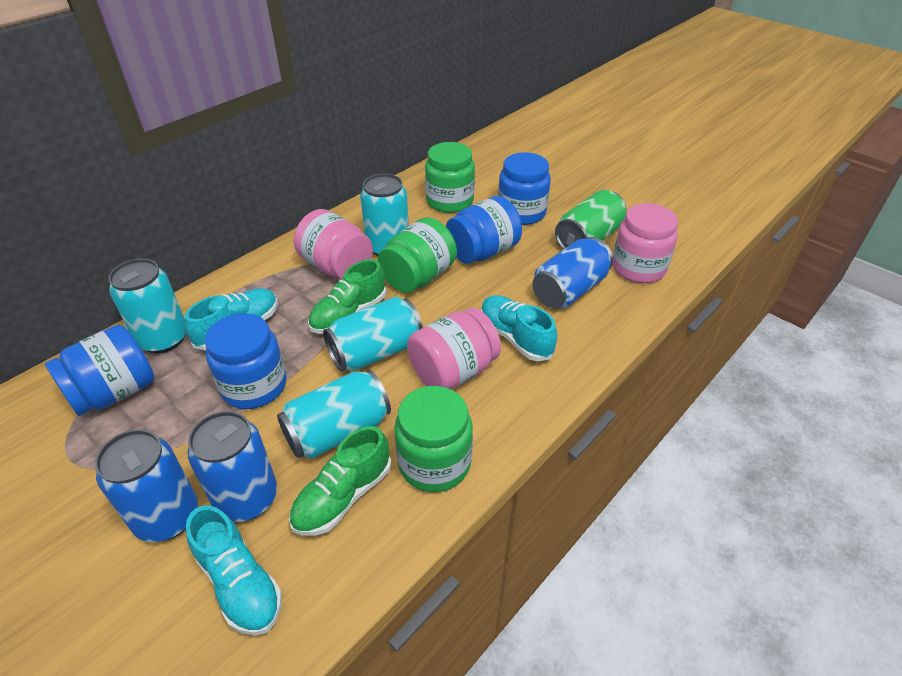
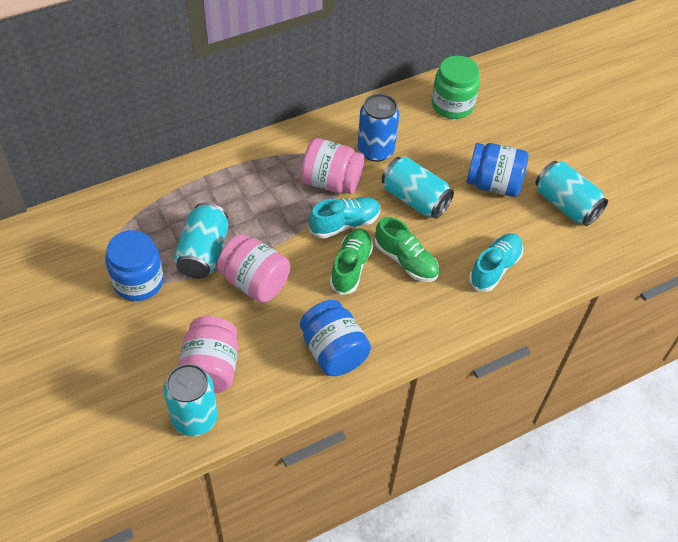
blue can: [95,429,198,542] [188,411,277,522] [532,237,613,309] = 3 -> [358,94,399,162] = 1
blue jar: [45,325,155,416] [205,313,287,409] [446,196,522,264] [498,152,551,225] = 4 -> [106,230,164,301] [300,300,371,376] [467,143,528,197] = 3
green can: [555,190,627,250] = 1 -> none = 0
green jar: [378,217,457,293] [394,386,473,492] [425,142,475,213] = 3 -> [431,56,480,119] = 1
turquoise shoe: [185,288,278,350] [186,505,282,635] [481,295,557,361] = 3 -> [309,197,380,239] [469,233,523,292] = 2

